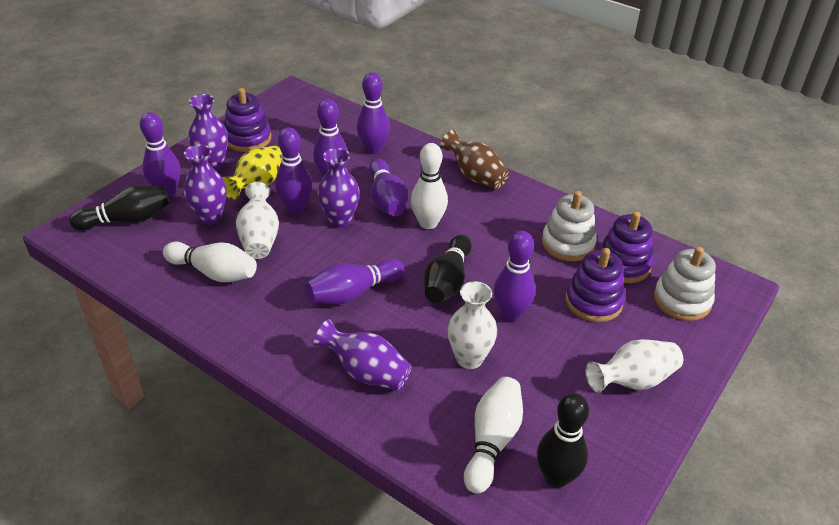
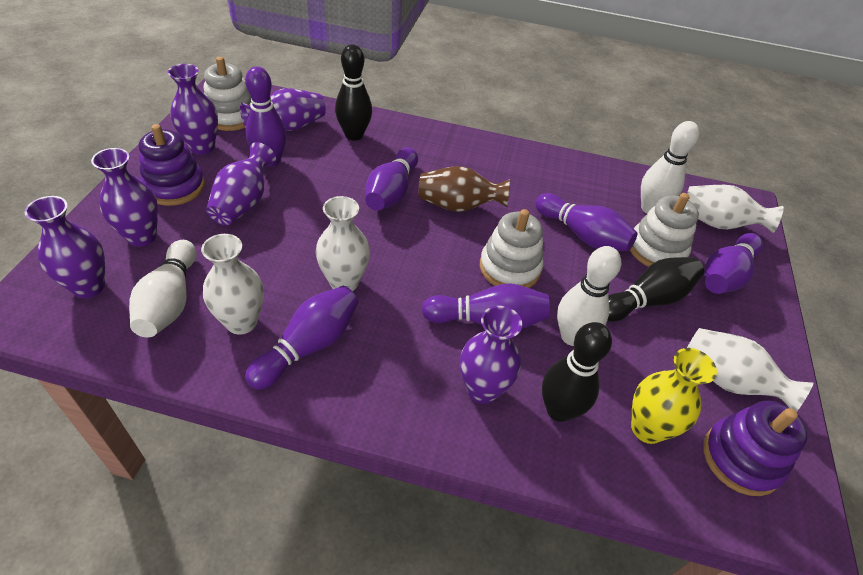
purple bowling pin: [140,112,181,197] [275,127,312,214] [305,258,404,305] [313,99,347,177] [356,72,390,154] [369,159,408,216] [493,231,535,321] = 7 -> [245,66,287,167] [245,286,359,390] [365,148,418,211] [421,283,550,329] [535,193,637,251] [704,233,763,294] = 6
purple stacking toy: [224,88,271,152] [565,248,625,322] [598,211,653,283] = 3 -> [139,124,205,206] [703,401,808,496] = 2
purple vase: [183,144,226,225] [188,94,228,170] [314,319,412,390] [318,148,360,228] = 4 -> [25,196,105,298] [91,148,158,247] [168,64,218,155] [206,142,276,225] [240,88,326,131] [460,306,522,404] = 6
white stacking toy: [542,191,597,261] [654,247,716,321] = 2 -> [204,57,251,131] [480,209,543,288] [630,193,699,267] = 3
white vase: [236,182,279,259] [448,281,497,369] [586,339,683,393] = 3 -> [201,234,264,335] [316,196,370,291] [687,185,784,233] [687,328,813,412] = 4

